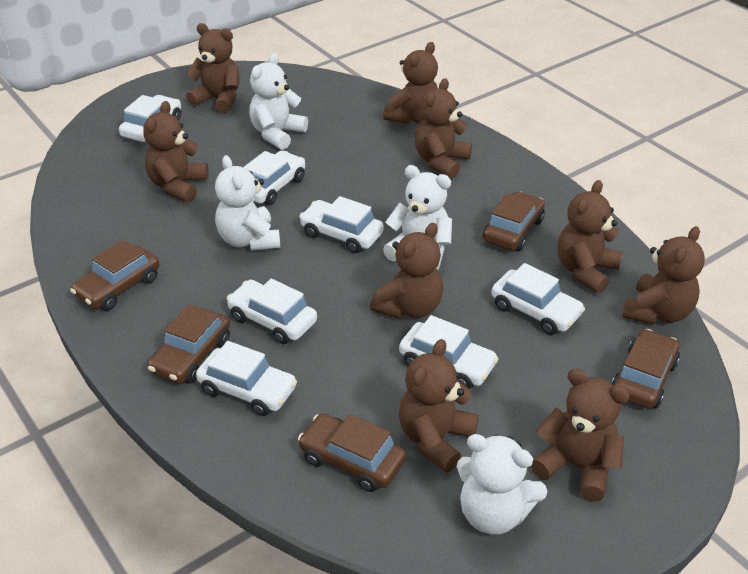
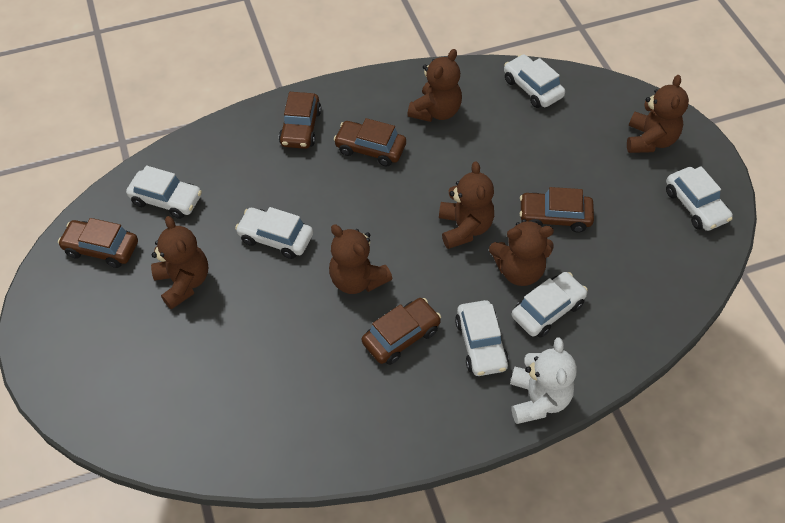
brown teddy bear: [143,101,209,202] [186,23,239,114] [370,223,444,319] [383,42,438,124] [399,339,479,472] [415,78,472,179] [531,369,630,502] [557,180,622,294] [622,226,705,325] = 9 -> [151,216,208,310] [329,224,393,294] [407,49,462,122] [439,161,494,249] [489,219,554,286] [627,75,689,153] = 6
white car: [119,95,181,142] [196,341,297,416] [227,279,317,344] [243,151,305,205] [299,196,384,253] [399,315,499,389] [491,263,585,335] = 7 -> [126,166,202,219] [235,207,313,259] [455,300,509,376] [504,54,565,108] [512,272,588,338] [666,166,733,231] = 6
white teddy bear: [215,155,280,251] [249,53,308,150] [383,165,452,270] [456,434,547,535] = 4 -> [510,337,577,424] = 1

